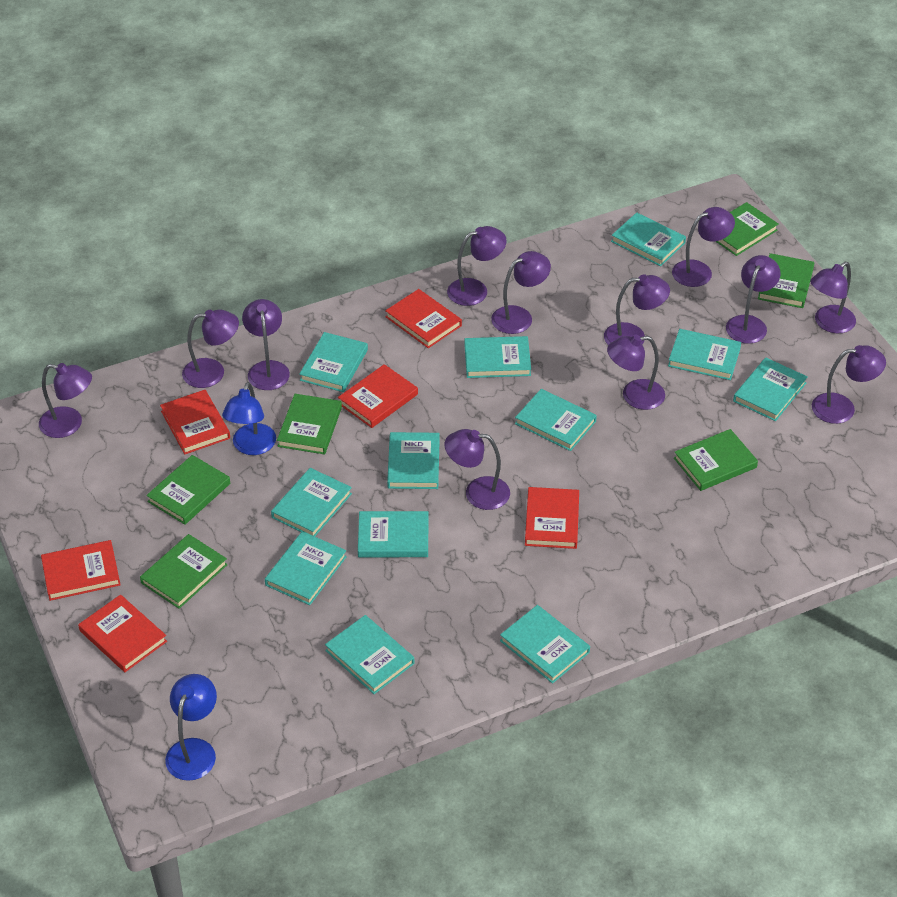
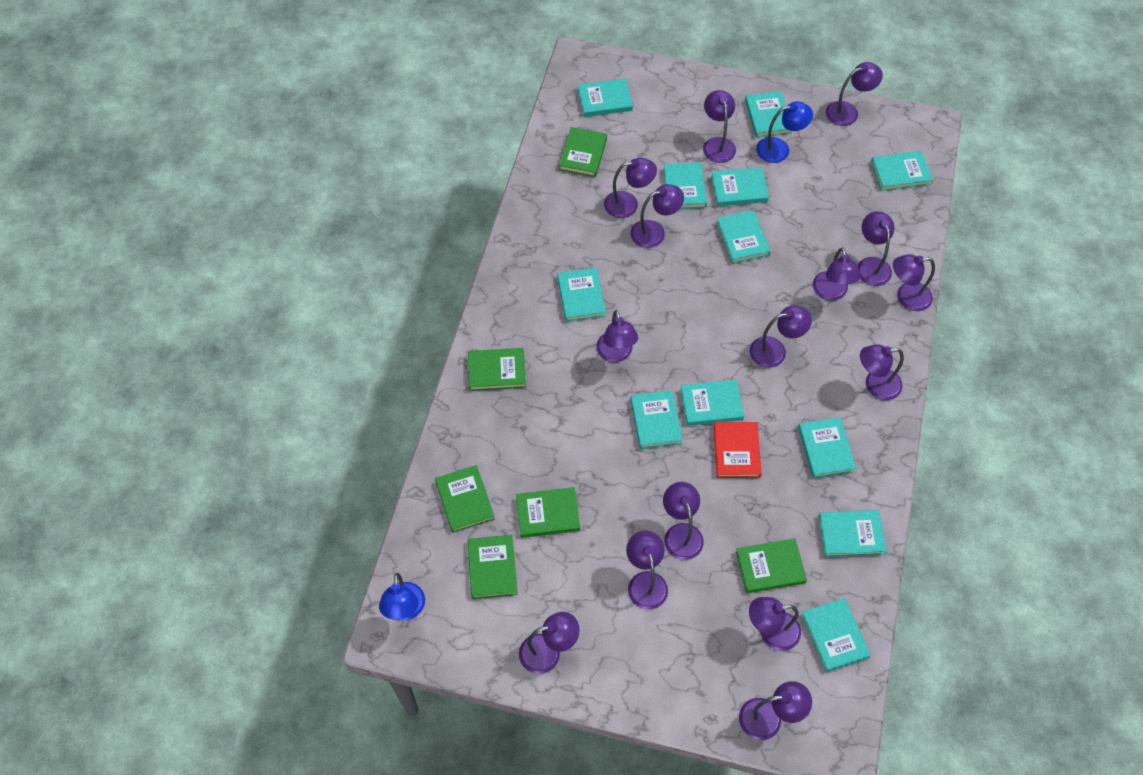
purple lamp: [39,363,92,438] [182,309,239,388] [242,299,290,390] [445,429,510,510] [447,226,507,306] [491,251,551,334] [604,274,670,345] [607,334,665,410] [672,207,735,287] [726,255,780,344] [810,262,856,333] [812,345,886,424] = 12 -> [519,612,580,674] [596,310,638,362] [604,158,657,218] [626,531,668,610] [630,184,684,248] [663,482,704,560] [703,90,736,163] [739,681,812,740] [749,597,801,651] [750,305,812,368] [813,247,861,301] [826,62,883,126] [858,211,894,286] [860,344,904,400] [893,254,935,311] = 15
red book: [41,540,121,601] [78,594,167,672] [160,390,230,455] [338,364,418,428] [385,289,462,348] [525,487,579,549] = 6 -> [714,422,762,478] = 1

